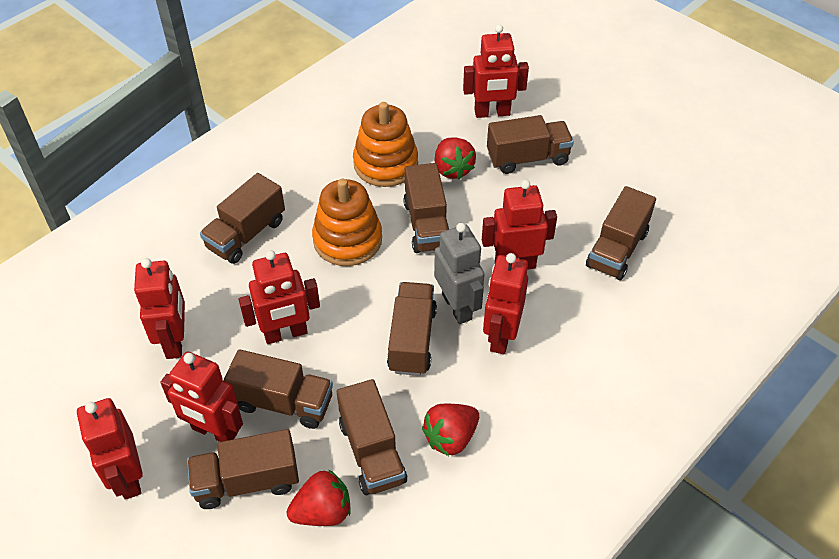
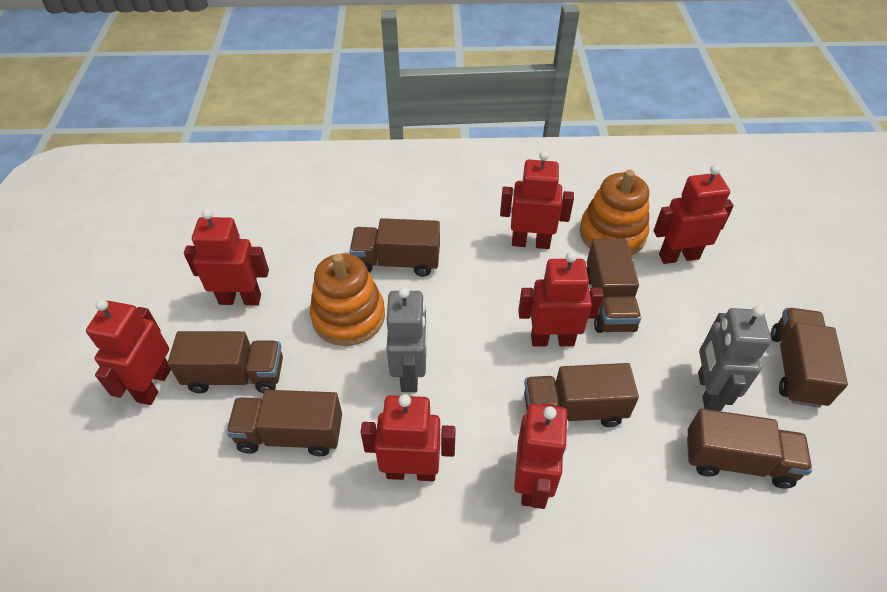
brown truck: [187,429,299,509] [200,173,285,264] [224,349,333,429] [337,379,407,495] [387,282,437,376] [403,163,449,253] [487,115,574,174] [586,186,656,280] = 8 -> [168,331,283,393] [226,390,342,456] [350,218,440,277] [524,363,639,427] [587,238,641,333] [687,409,812,488] [771,308,848,408] = 7
grey robot: [434,223,484,324] = 1 -> [386,287,427,392] [698,306,771,411] = 2
red strawberry: [287,469,351,526] [422,404,479,456] [435,137,476,180] = 3 -> none = 0

